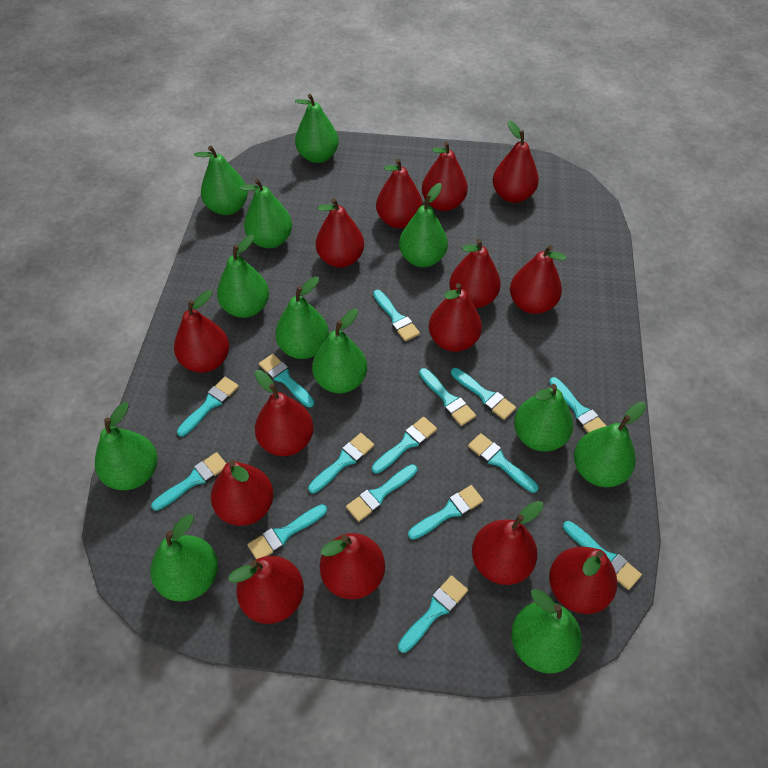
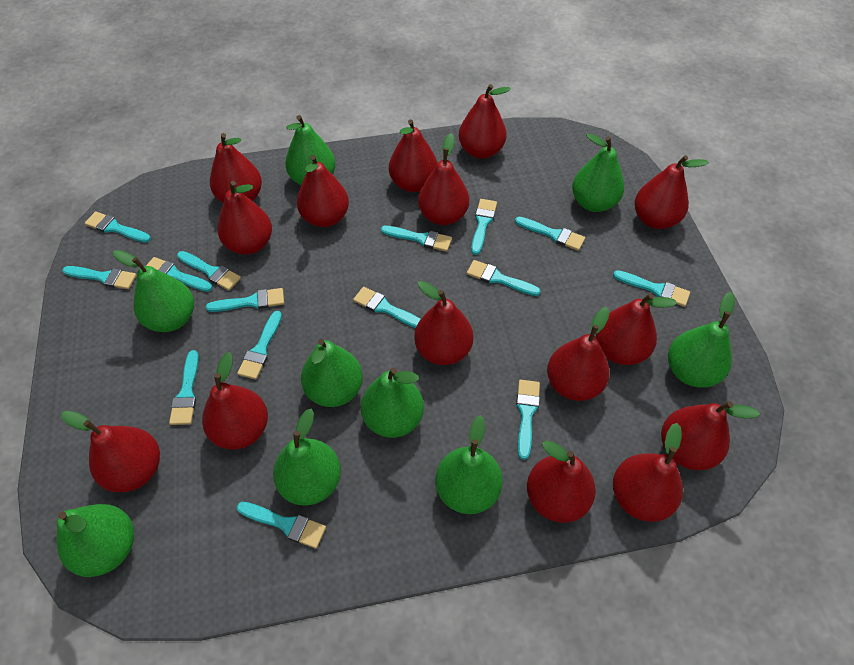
green pear: [95,402,158,490] [151,514,218,601] [194,146,248,215] [217,235,269,318] [240,179,292,248] [275,277,329,359] [295,94,339,163] [312,309,367,393] [399,183,448,267] [511,589,582,674] [514,384,573,452] [574,402,646,487] = 12 -> [57,504,134,577] [113,250,194,332] [273,409,341,506] [285,115,336,185] [301,339,363,407] [361,367,424,438] [435,415,503,514] [572,134,624,212] [668,292,735,388] = 9
red pear: [174,290,229,373] [211,460,274,526] [228,556,304,624] [255,370,314,456] [316,198,364,268] [320,533,385,599] [376,159,423,228] [422,142,468,211] [429,283,482,352] [449,239,501,308] [472,501,543,585] [493,121,539,203] [510,245,567,314] [549,547,617,614] = 14 -> [61,411,160,492] [202,352,268,450] [210,133,262,203] [217,181,272,255] [297,155,349,227] [389,119,438,192] [414,281,474,365] [418,133,469,225] [459,84,511,159] [527,440,596,523] [547,307,610,401] [596,293,677,365] [613,423,683,522] [635,155,709,229] [661,401,760,470] = 15

